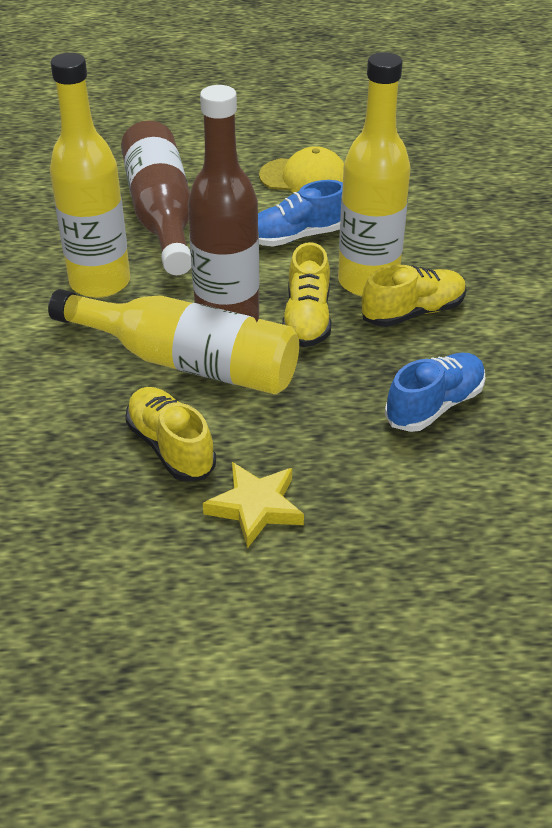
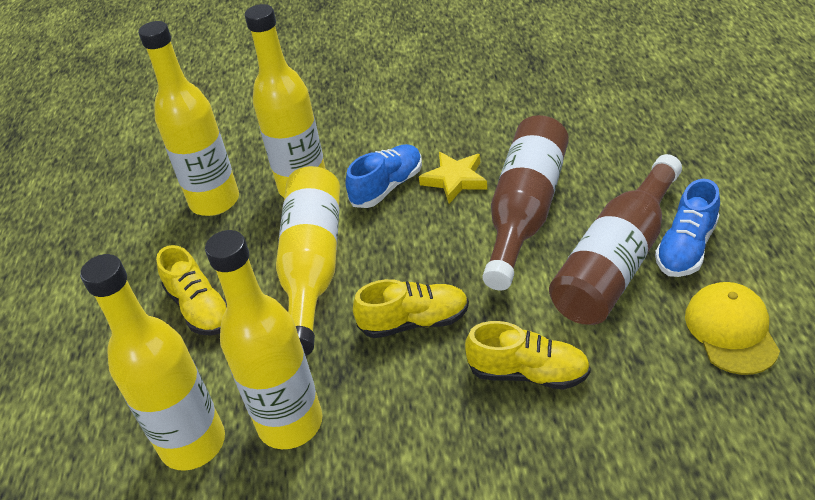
yellow bottle: [48,289,299,394] [50,53,130,298] [338,52,411,297] = 3 -> [80,254,225,471] [138,21,239,216] [205,230,322,449] [245,4,326,197] [276,166,340,356] = 5

